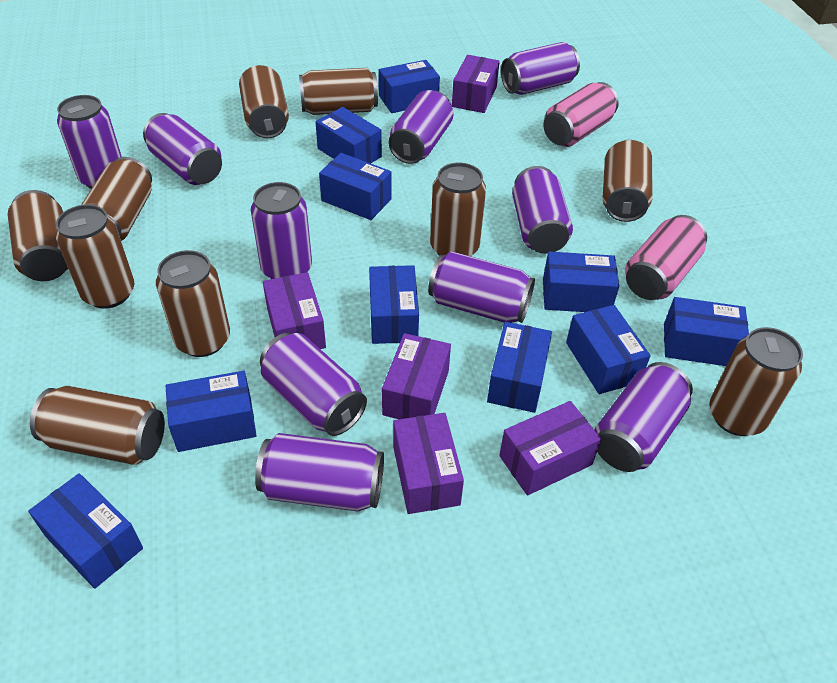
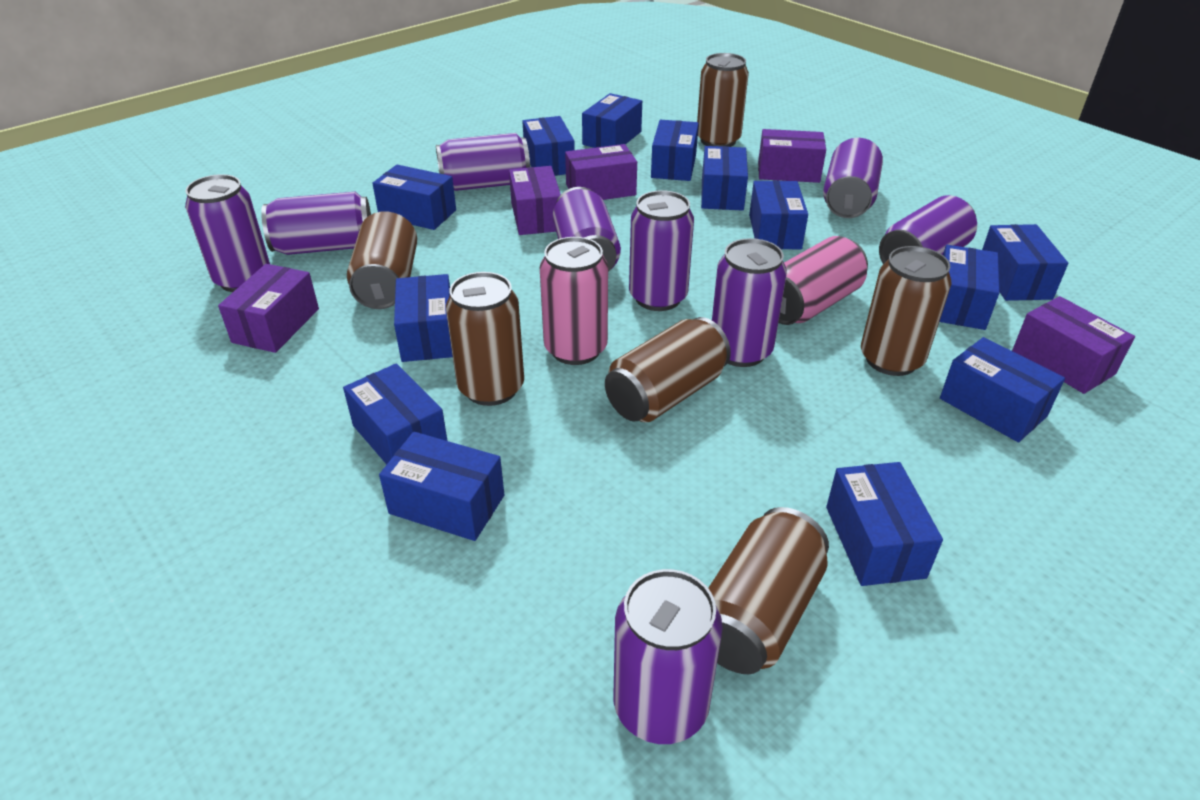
blue box: [28,473,143,589] [166,371,257,452] [315,107,382,163] [319,153,392,220] [369,265,419,344] [379,60,440,113] [487,322,552,413] [543,252,619,312] [566,305,651,394] [664,297,749,366] = 10 -> [343,363,448,465] [372,165,456,230] [379,432,504,541] [394,274,453,362] [522,116,575,176] [582,93,642,148] [651,120,699,181] [701,146,748,211] [749,181,808,249] [826,462,943,586] [939,245,999,330] [940,337,1065,442] [982,224,1068,301] = 13
brown can: [7,190,68,281] [30,386,165,465] [56,204,134,309] [81,157,152,241] [156,250,230,357] [239,65,289,138] [299,68,378,115] [430,163,486,256] [603,140,652,222] [709,327,803,436] = 10 -> [347,211,417,309] [446,272,524,406] [605,317,731,422] [697,53,749,147] [708,507,829,674] [861,246,951,376] = 6
purple can: [57,95,122,189] [143,113,222,185] [251,182,312,279] [255,433,384,511] [260,333,367,436] [389,90,453,164] [428,251,535,323] [501,42,580,95] [512,166,573,254] [595,362,693,472] = 10 -> [185,174,270,292] [261,191,371,255] [436,133,530,191] [553,187,621,272] [614,569,723,744] [629,190,694,311] [712,238,787,367] [823,138,883,218] [879,195,977,264] = 9

